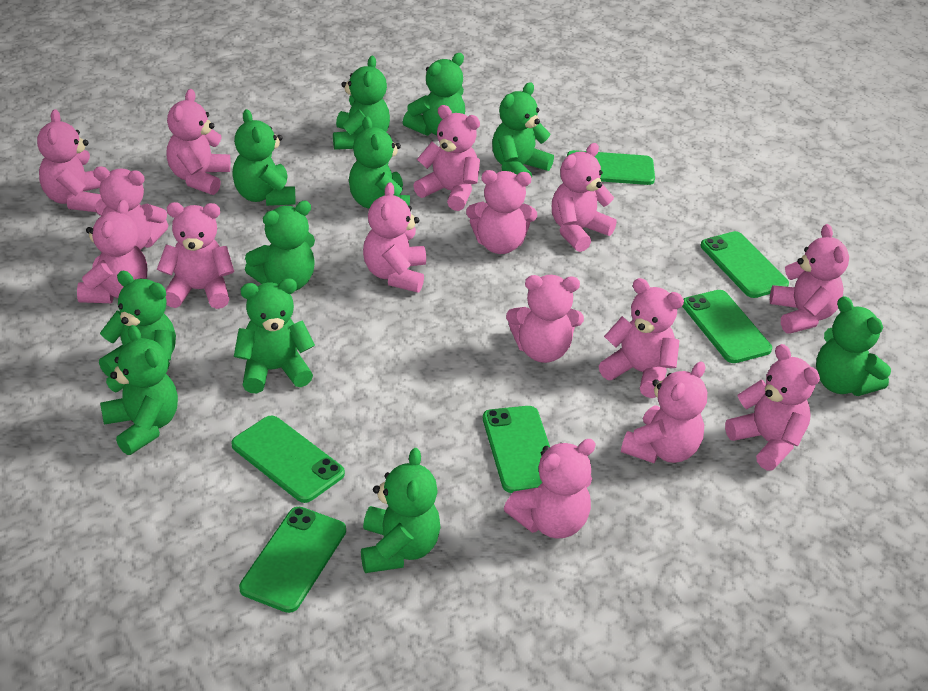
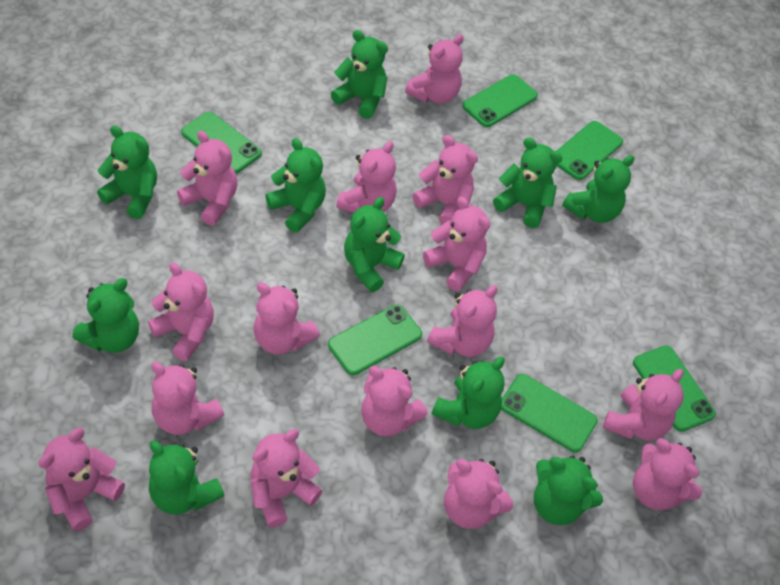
green teddy bear: [99,271,176,377] [100,325,178,455] [232,109,296,206] [234,278,315,393] [245,201,315,291] [333,56,390,150] [349,116,410,208] [361,448,441,573] [403,53,465,136] [492,82,554,179] [816,296,891,396] = 11 -> [72,278,139,353] [97,126,157,219] [149,440,225,515] [266,138,326,233] [331,30,388,119] [344,197,405,292] [432,357,505,429] [493,137,563,228] [534,455,603,525] [562,155,634,223] = 10

